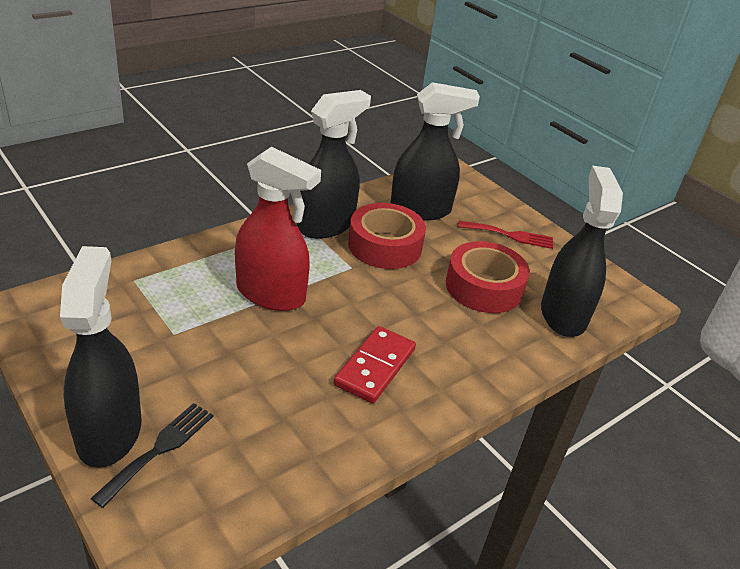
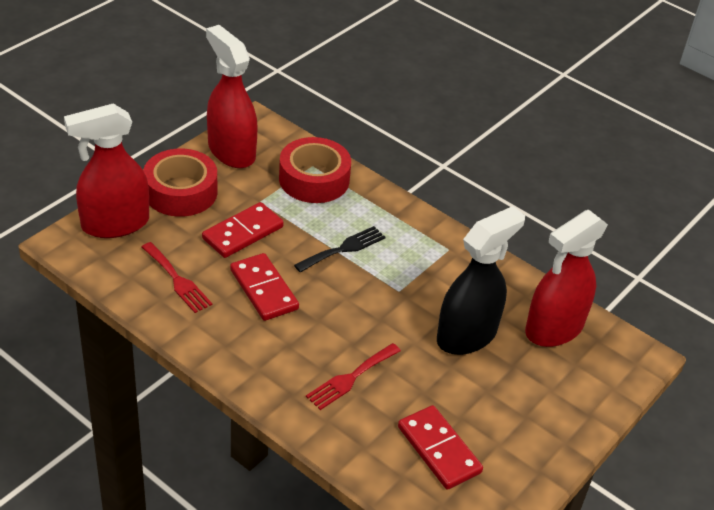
black spray bottle: [60,246,142,468] [297,90,371,239] [391,82,480,221] [541,165,623,337] = 4 -> [437,206,525,355] = 1
red domino: [333,326,416,404] = 1 -> [202,202,284,258] [230,253,299,321] [398,405,483,490] = 3
red fork: [458,221,553,249] = 1 -> [142,242,212,313] [306,343,401,410] = 2
red spray bottle: [235,147,321,311] = 1 -> [64,103,149,238] [206,25,258,168] [525,210,608,347] = 3

